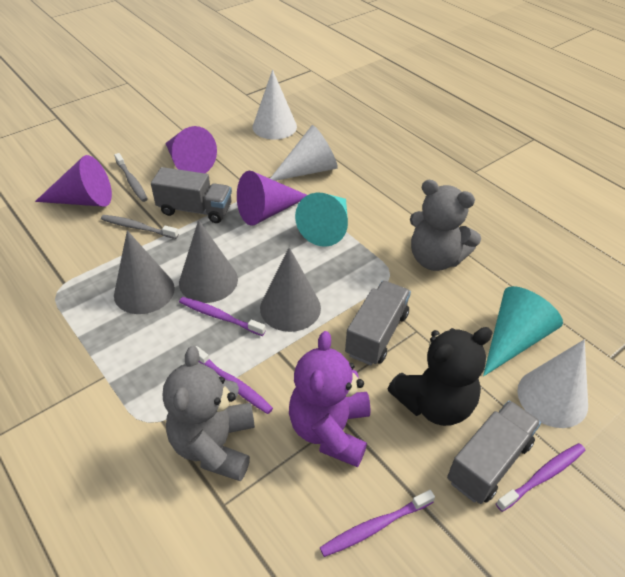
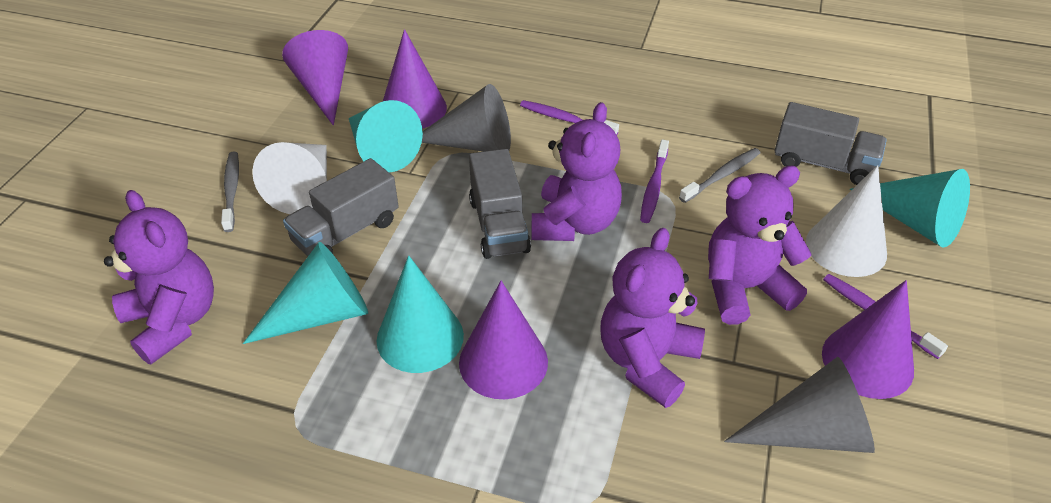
black teddy bear: [388,327,493,426] = 1 -> none = 0
grey cone: [114,230,175,314] [179,220,238,303] [260,247,321,332] = 3 -> [422,84,511,152] [724,357,875,453] = 2
grey teddy bear: [163,346,255,481] [410,180,481,271] = 2 -> none = 0
purple cone: [35,155,112,207] [165,126,217,173] [237,171,307,226] = 3 -> [282,30,348,126] [383,29,447,129] [459,281,548,399] [822,280,914,399] = 4
purple teddy bear: [289,331,370,467] = 1 -> [104,190,214,364] [532,102,622,241] [600,228,705,408] [708,166,811,325] = 4
purple toothbrush: [179,297,266,336] [196,346,273,414] [320,490,435,557] [496,443,585,512] = 4 -> [520,100,619,135] [640,139,669,223] [823,274,948,359] = 3
turquoise cone: [295,193,348,247] [483,286,563,376] = 2 -> [243,242,368,344] [349,100,423,173] [376,256,464,373] [850,169,970,248] = 4
white cone: [252,70,297,140] [270,125,338,181] [517,340,588,428] = 3 -> [252,142,327,214] [806,165,887,277] = 2

